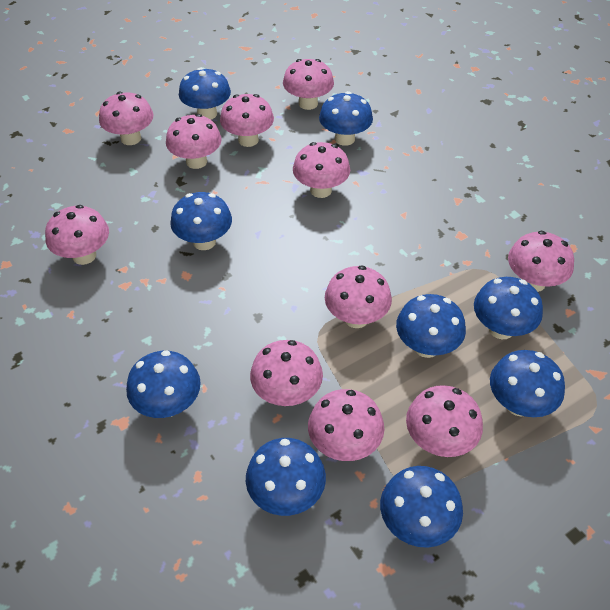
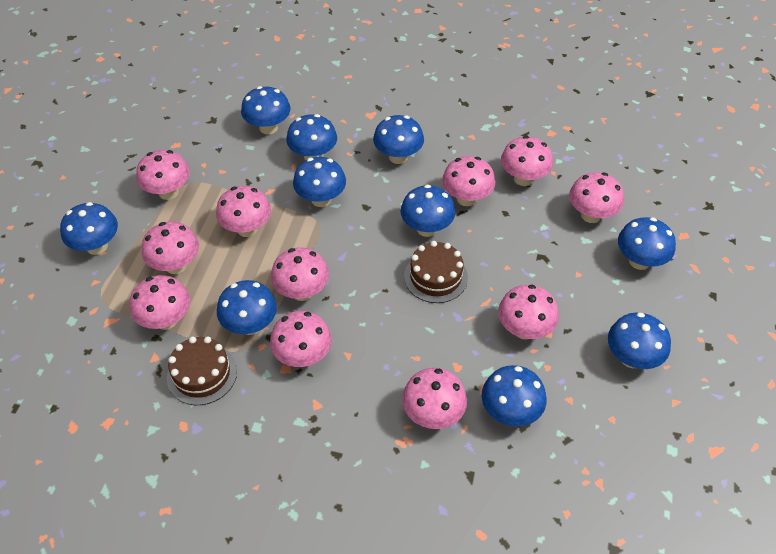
blue mushroom: [126,350,201,418] [170,192,232,250] [179,67,231,120] [246,438,326,516] [319,91,373,146] [380,466,463,548] [396,294,466,358] [474,277,543,339] [490,350,565,417] = 9 -> [60,202,118,255] [217,280,277,335] [241,86,291,134] [286,114,337,160] [293,157,346,207] [373,115,424,164] [401,185,455,237] [482,365,546,427] [608,313,671,369] [618,217,676,270] = 10
brown cake: none = 0 -> [167,336,237,405] [404,241,468,303] = 2

